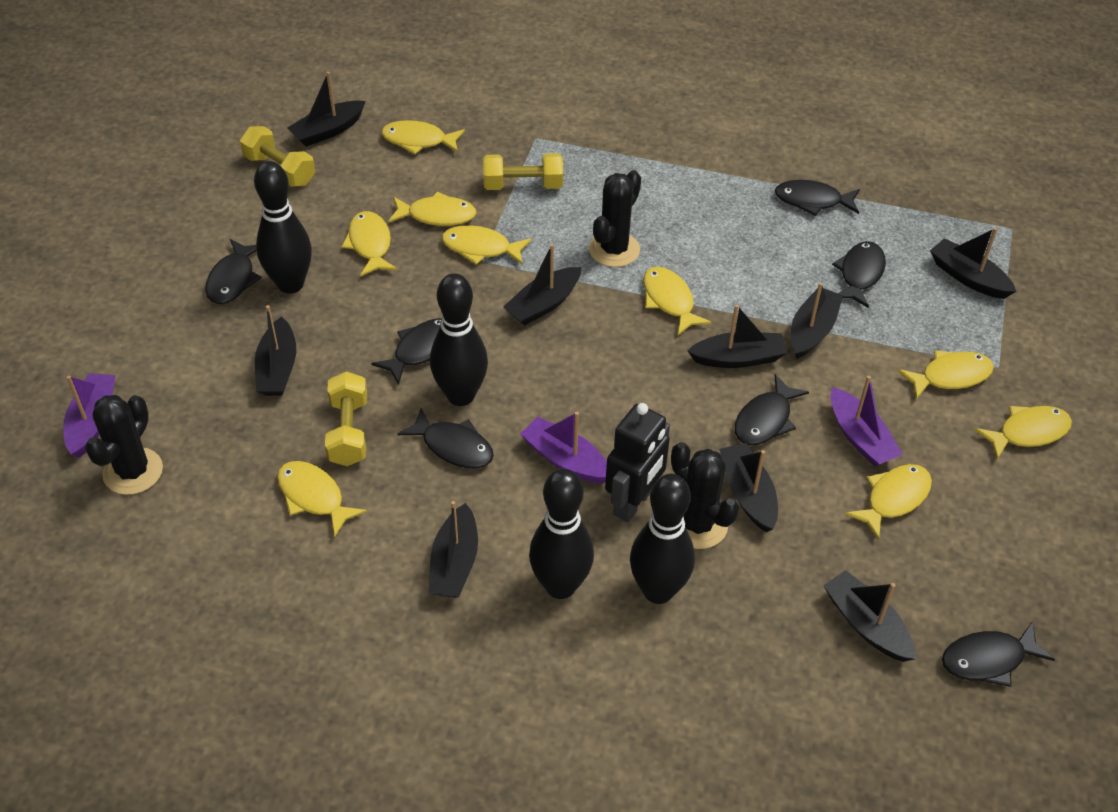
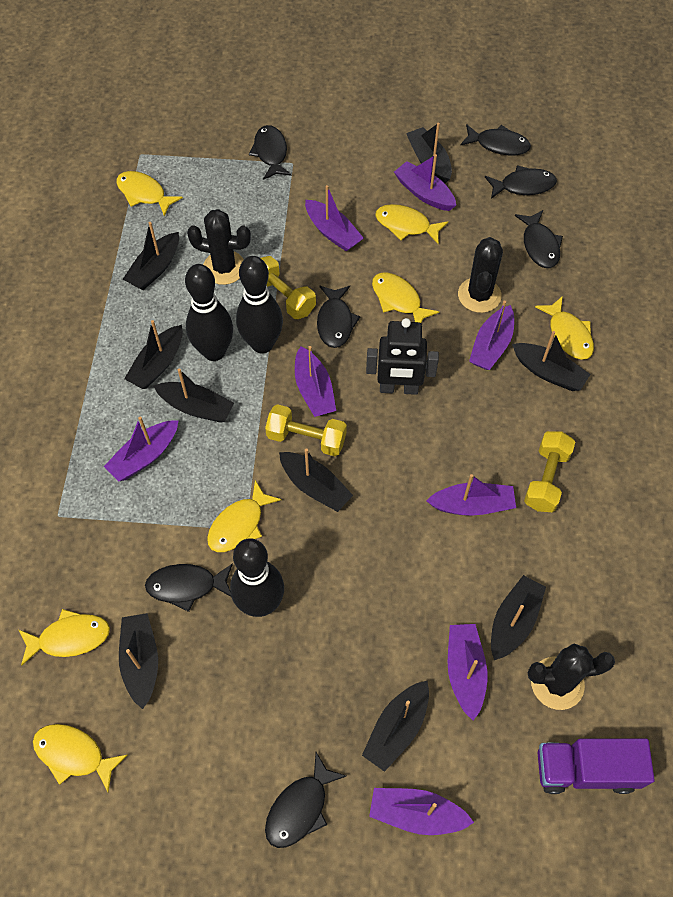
black bowling pin: [254,161,312,294] [430,273,488,406] [529,468,594,599] [630,474,695,604] = 4 -> [185,264,233,361] [230,538,284,617] [236,256,283,353] = 3
purple boat: [63,373,116,458] [520,412,607,483] [830,376,903,467] = 3 -> [104,416,179,482] [295,346,336,417] [305,185,364,251] [369,788,474,835] [394,154,456,211] [427,474,516,516] [448,624,487,720] [469,301,514,370] = 8
purple truck: none = 0 -> [538,738,655,794] = 1
yellow fish: [277,461,367,537] [342,211,397,277] [381,120,465,154] [389,192,477,226] [442,225,531,265] [643,267,711,335] [845,464,932,540] [898,350,994,399] [975,406,1072,459] = 9 -> [19,609,110,666] [33,724,127,792] [116,171,183,217] [207,480,281,552] [372,273,439,323] [375,204,448,245] [535,296,594,360] = 7

